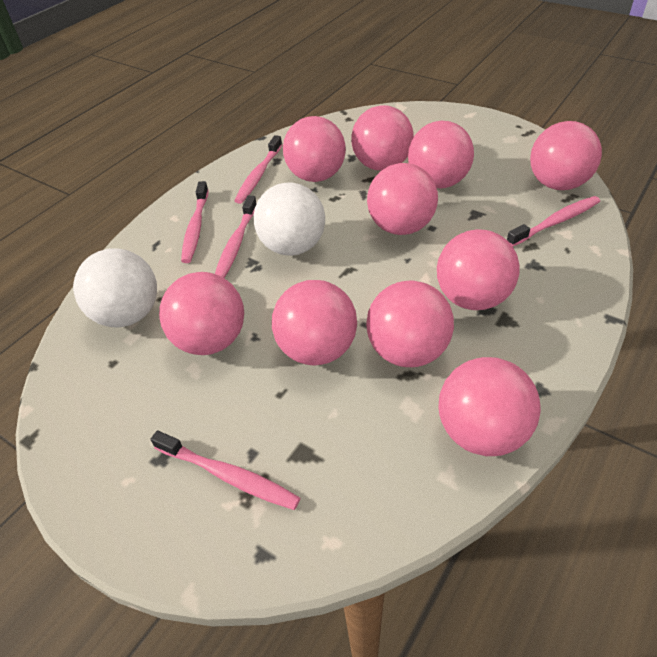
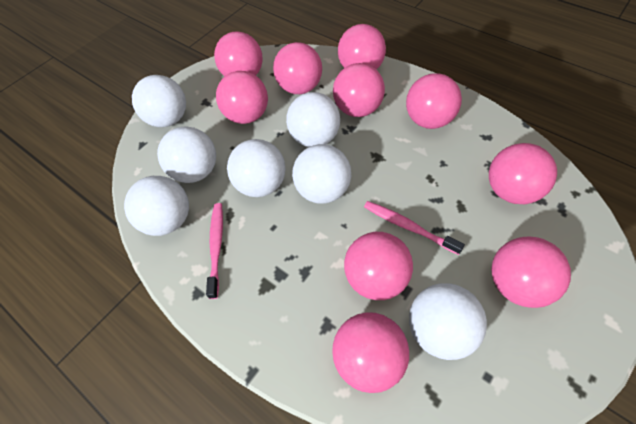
pink toothbrush: [151,431,300,510] [181,181,209,263] [215,195,257,278] [234,135,282,204] [507,196,600,246] = 5 -> [206,203,223,299] [364,201,465,255] = 2
white ball: [73,248,157,327] [253,182,325,256] = 2 -> [124,176,189,236] [132,75,186,127] [157,126,216,183] [227,139,285,197] [286,92,340,147] [292,144,351,204] [409,283,487,360] = 7

